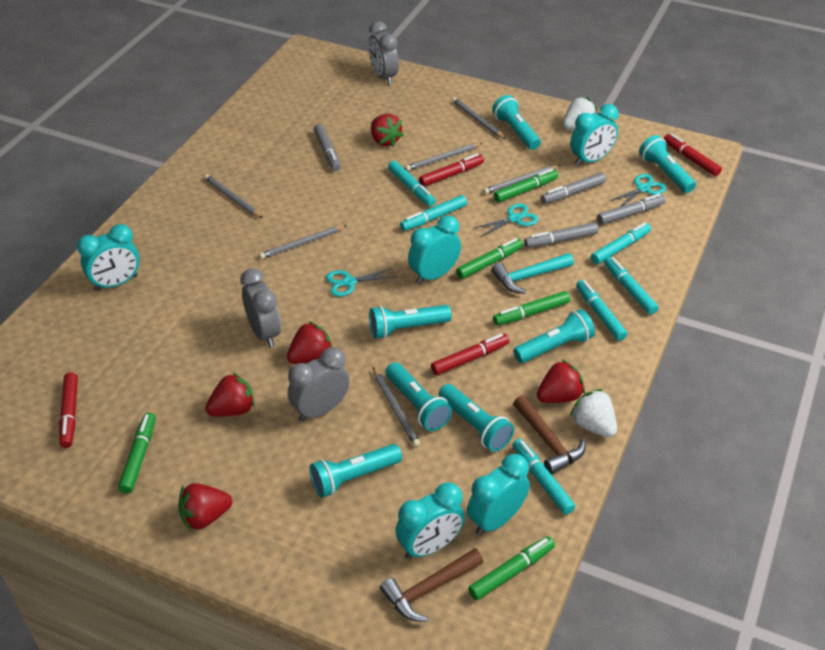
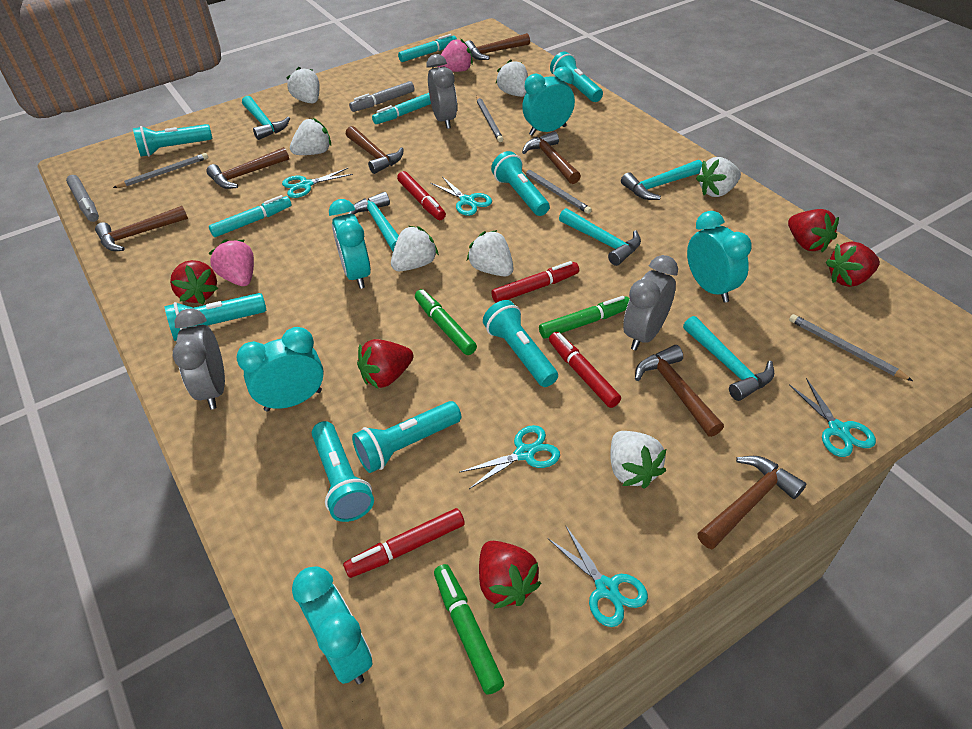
brown hammer: [380,548,483,622] [513,395,586,474] = 2 -> [95,206,188,251] [206,147,289,189] [346,126,404,174] [465,33,530,60] [522,131,581,184] [635,345,724,437] [697,456,806,549] = 7
green marker: [118,413,156,493] [456,238,523,279] [468,536,555,600] [493,291,570,325] [494,169,558,202] = 5 -> [415,289,477,355] [434,564,504,695] [539,296,630,339] = 3
grey marker: [314,124,341,171] [524,222,599,248] [541,172,606,204] [597,194,665,225] = 4 -> [66,175,99,222] [349,81,414,112] = 2
grey pencil: [204,174,262,218] [259,225,347,259] [373,367,420,447] [405,143,482,171] [452,97,505,139] [483,165,561,194] = 6 -> [113,153,208,188] [476,96,503,142] [522,167,592,214] [789,314,913,381] = 4
pink strawberry: none = 0 -> [209,239,254,286] [437,38,473,72] = 2
turquoise hammer: [491,253,574,294] = 1 -> [242,96,290,140] [348,192,399,251] [559,208,641,266] [621,160,702,200] [683,316,774,401] = 5
turquoise marker: [388,161,436,207] [400,195,467,231] [512,439,575,515] [576,280,627,341] [591,222,651,264] [604,257,658,315] = 6 -> [209,195,292,237] [372,93,431,124] [398,34,457,62] = 3
turquoise scissors: [326,268,397,297] [473,203,538,237] [609,174,666,207] = 3 -> [282,168,353,198] [431,176,492,216] [459,425,560,489] [548,525,648,627] [789,378,876,457] = 5
white strawberry: [563,97,598,130] [570,389,617,437] = 2 -> [286,67,320,104] [290,118,331,155] [391,226,439,271] [467,230,514,276] [496,59,528,97] [610,431,666,489] [696,157,741,197] = 7

